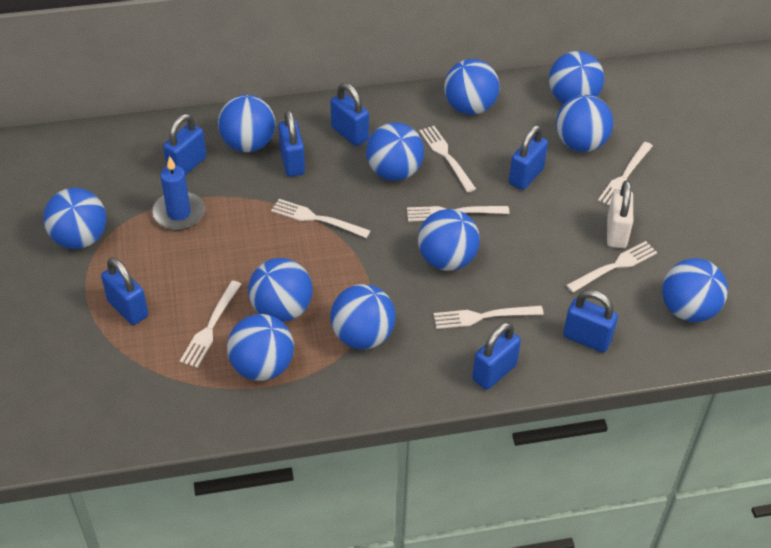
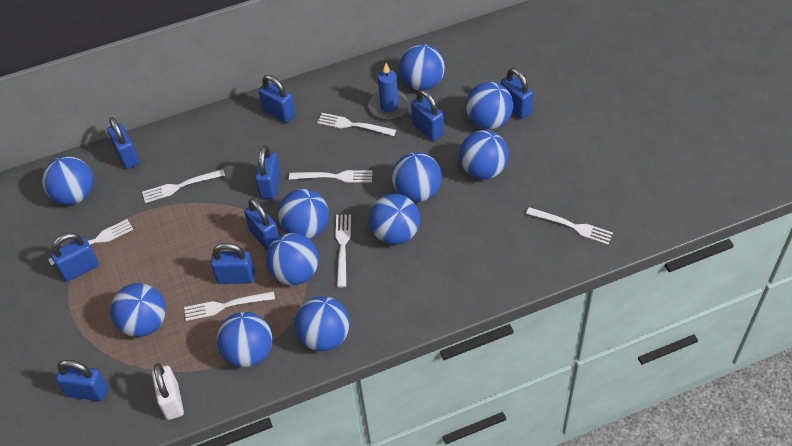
blue padlock: [101,257,148,325] [163,114,206,175] [278,110,305,177] [331,83,369,146] [472,322,521,390] [509,125,548,190] [563,290,618,353] = 7 -> [51,233,99,282] [56,360,108,401] [107,117,139,169] [211,243,255,284] [244,198,279,250] [255,145,281,199] [258,75,295,123] [411,90,444,141] [501,68,533,119] = 9

